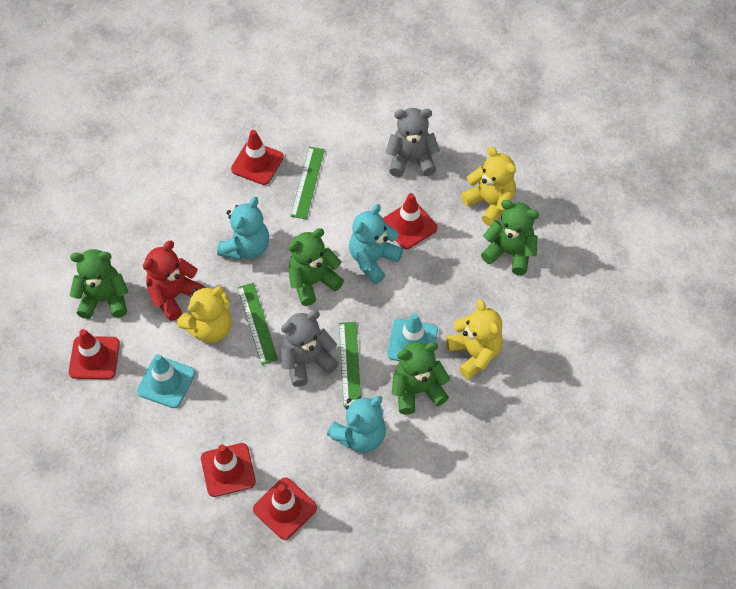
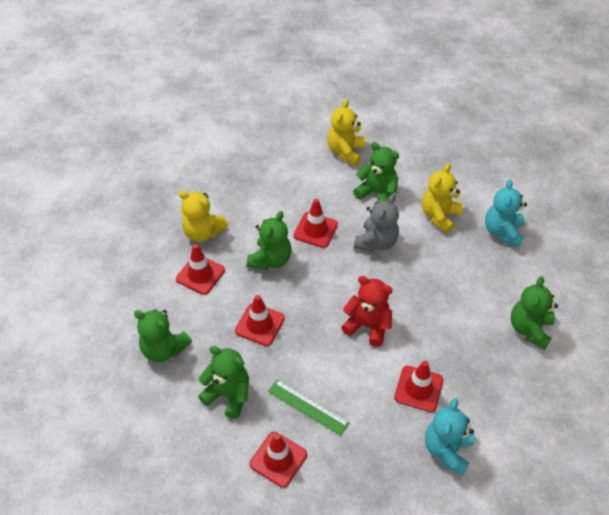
green ruler: [237,283,278,365] [290,147,325,219] [339,322,361,407] = 3 -> [268,380,349,436] = 1
green teddy bear: [70,249,128,319] [288,228,344,306] [392,342,450,415] [481,200,539,275] = 4 -> [134,309,192,362] [198,346,249,419] [247,211,291,270] [353,142,399,202] [511,276,558,350] = 5
grey teddy bear: [281,311,339,387] [386,108,440,177] = 2 -> [354,194,399,252] = 1
turquoise teddy bear: [217,197,269,260] [327,396,386,453] [349,204,403,284] = 3 -> [425,398,475,476] [485,179,527,247] = 2
turquoise traffic cone: [137,354,195,408] [387,313,438,361] = 2 -> none = 0

